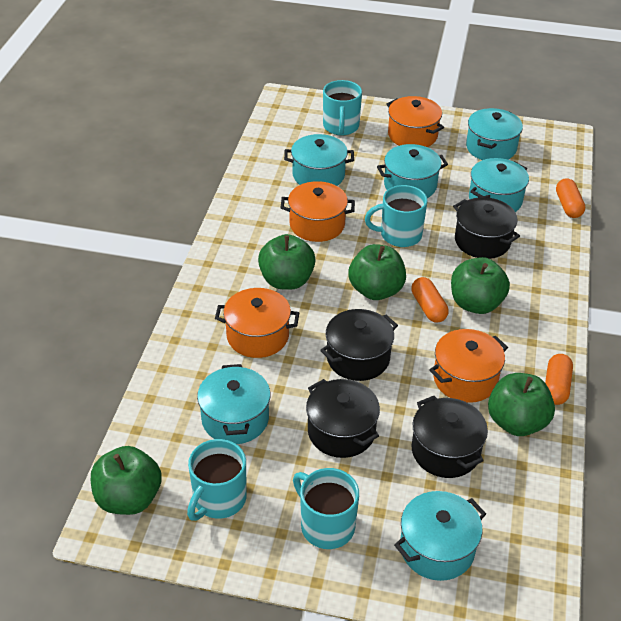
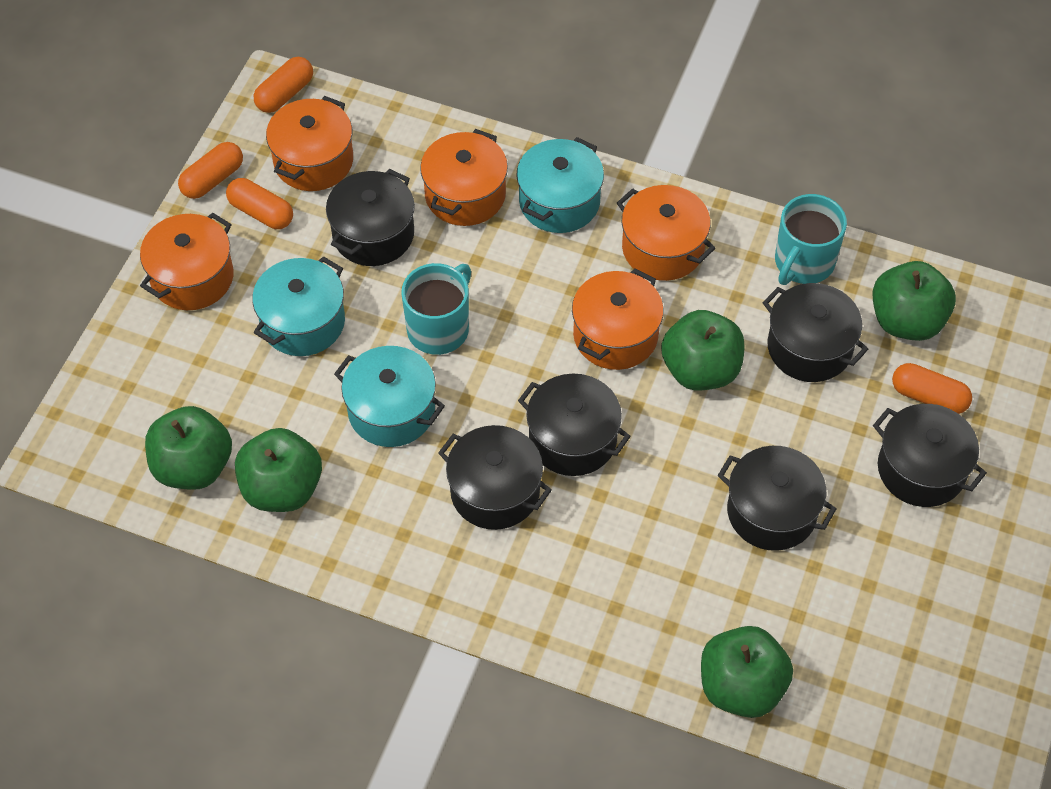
black pot: [306,379,380,458] [320,309,398,381] [412,396,488,478] [453,197,520,259] = 4 -> [326,169,415,266] [438,425,552,530] [518,374,631,476] [717,446,836,551] [762,283,868,382] [873,404,987,507] = 6
orange capsule: [411,277,449,323] [545,354,573,405] [556,178,585,218] = 3 -> [178,142,243,199] [226,178,293,229] [254,57,313,113] [892,363,972,414] = 4
orange pot: [215,288,299,358] [280,181,355,242] [386,96,444,147] [429,329,508,403] = 4 -> [140,213,234,310] [266,96,353,191] [420,129,508,226] [572,268,664,370] [617,185,716,281] = 5
turquoise mug: [187,439,247,521] [293,468,359,549] [323,80,362,135] [365,185,428,247] = 4 -> [401,263,471,355] [775,194,847,285] = 2
turquoise pot: [197,364,271,444] [284,134,354,186] [377,144,448,198] [394,491,486,581] [466,108,523,160] [469,158,529,212] = 6 -> [252,256,345,356] [334,346,445,447] [516,137,604,233] = 3

